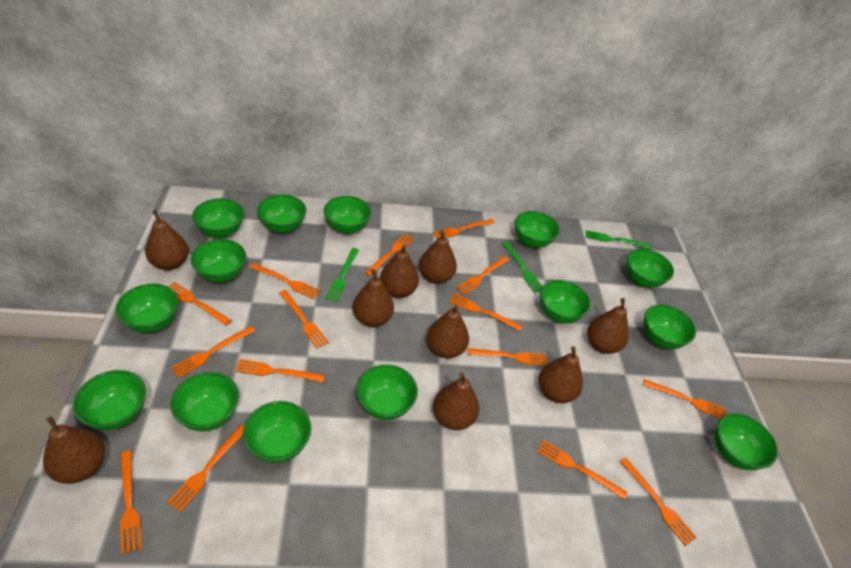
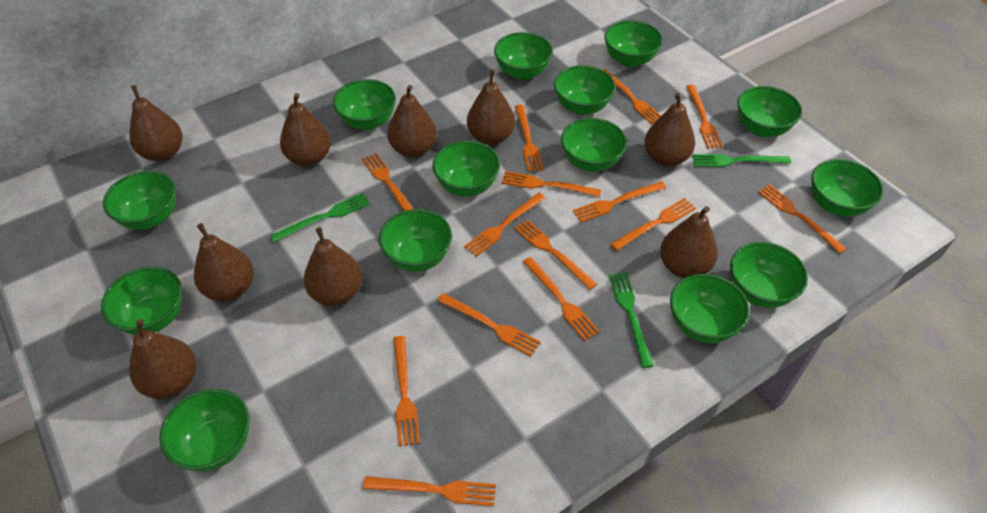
orange fork: [120,450,142,555] [167,425,244,513] [168,282,232,326] [171,326,255,378] [235,359,325,383] [249,263,320,299] [279,290,329,349] [365,234,414,276] [433,219,495,238] [449,293,523,331] [456,256,509,295] [467,348,548,366] [537,440,627,500] [619,457,697,546] [643,379,726,419] = 15 -> [362,153,413,211] [363,476,496,506] [393,336,420,446] [437,293,541,357] [464,193,545,257] [502,171,601,197] [514,219,597,290] [515,105,544,172] [523,257,600,341] [573,181,666,222] [603,69,661,124] [610,198,696,251] [686,85,723,149] [758,184,847,254] = 14

